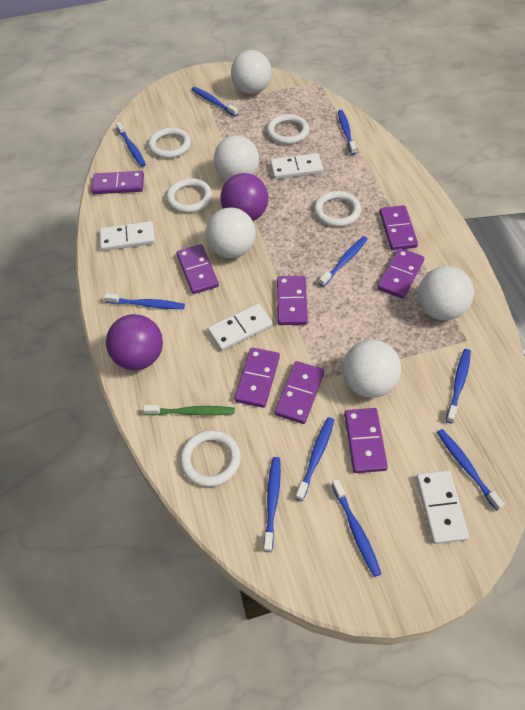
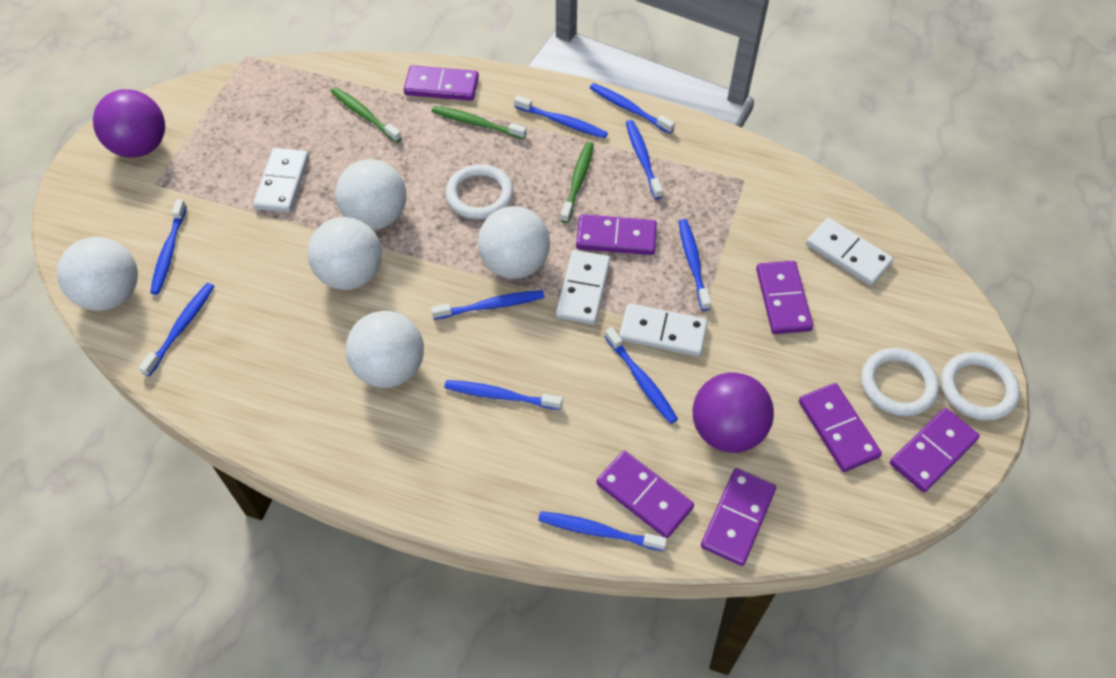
green toothbrush: [143,405,235,416] = 1 -> [330,87,402,143] [432,106,527,139] [560,142,594,223] = 3
purple domino: [91,171,144,194] [176,244,219,294] [234,347,280,408] [275,361,324,424] [277,276,308,325] [344,408,388,473] [377,248,424,299] [379,205,418,250] = 8 -> [404,65,479,101] [576,214,657,255] [596,451,694,538] [701,468,776,566] [756,261,813,334] [799,383,882,472] [890,408,980,492] = 7
white ring: [148,127,191,158] [166,178,212,213] [180,430,241,487] [267,114,309,144] [314,191,361,227] = 5 -> [445,164,514,219] [861,348,939,416] [941,352,1020,421] = 3

